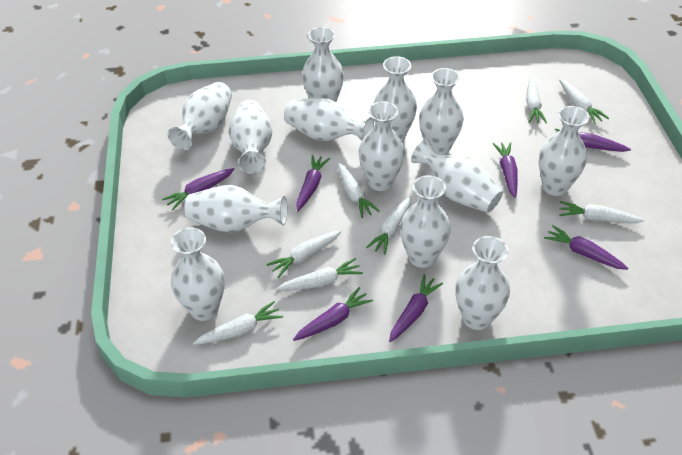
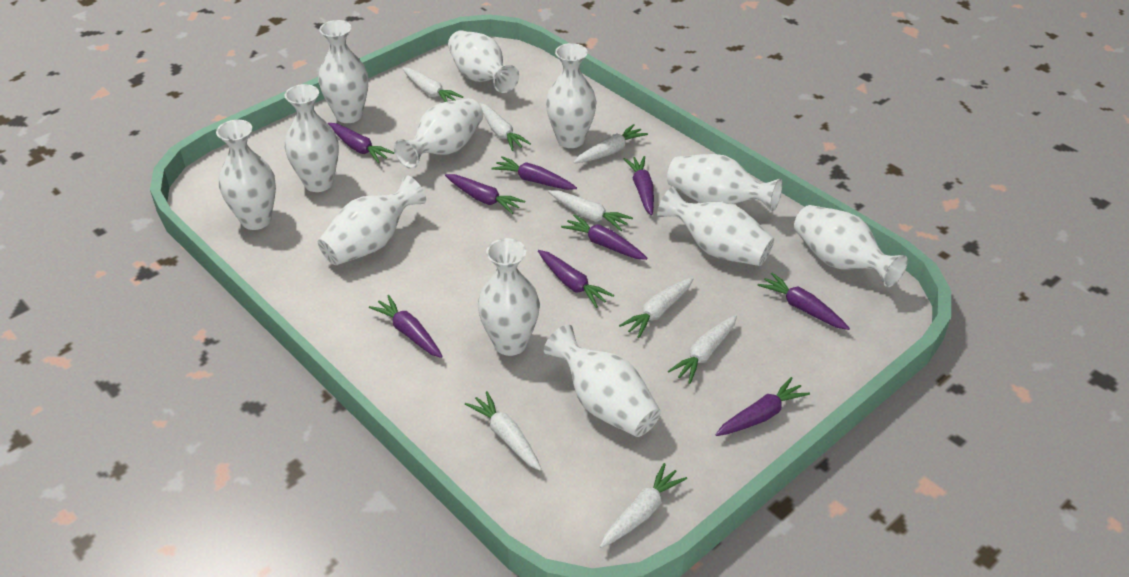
purple carrot: [162,168,234,211] [293,287,373,341] [296,155,330,211] [389,274,443,342] [493,142,518,198] [544,225,628,270] [555,128,631,152] = 7 -> [328,123,394,163] [369,295,443,358] [445,174,525,214] [492,156,577,190] [538,250,614,308] [561,214,647,260] [624,156,654,215] [715,377,810,436] [757,273,850,330] = 9
white vase: [168,82,232,150] [171,227,225,321] [185,185,287,233] [229,100,272,174] [284,98,374,141] [302,27,344,102] [359,101,405,191] [373,56,417,141] [400,175,451,268] [411,139,503,213] [419,68,464,155] [455,236,510,330] [539,106,589,196] = 13 -> [216,120,276,230] [284,84,339,192] [318,20,368,123] [318,175,426,265] [394,98,483,169] [448,30,519,93] [478,238,540,356] [544,325,661,437] [546,43,596,148] [657,186,774,266] [667,154,782,212] [794,205,908,287] = 12

